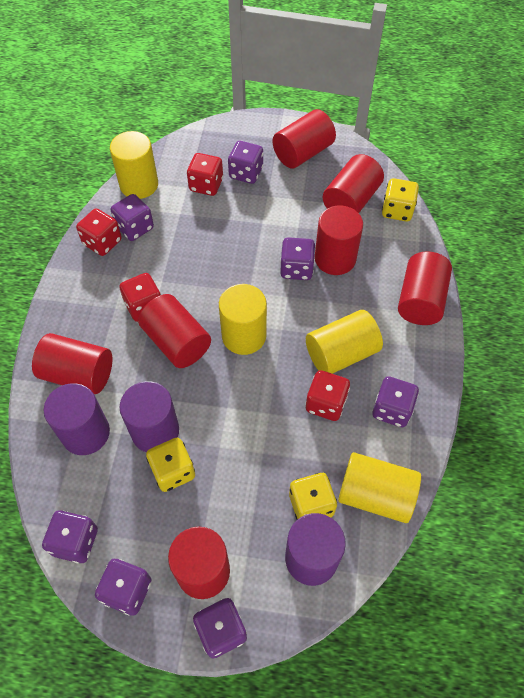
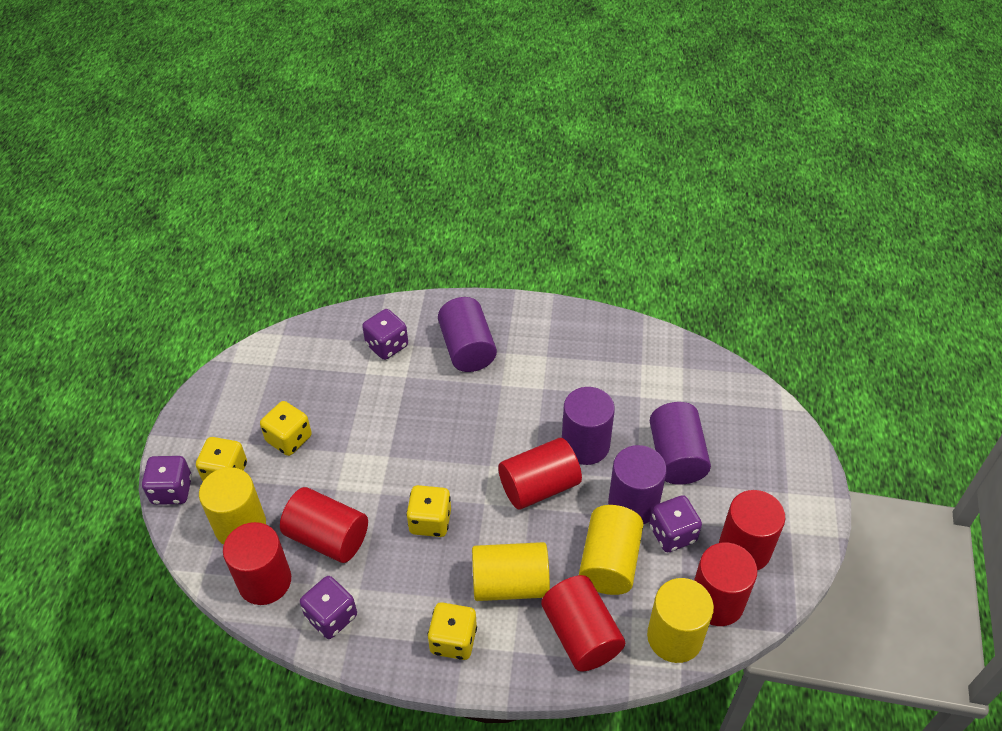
purple cylinder: [44,383,110,455] [119,381,179,452] [285,513,346,586] = 3 -> [438,297,497,372] [562,387,615,465] [608,445,667,524] [650,402,711,485] = 4
purple dice: [42,511,98,563] [95,559,152,616] [111,194,154,241] [193,598,247,659] [228,141,263,184] [280,237,316,280] [372,376,419,427] = 7 -> [142,456,192,505] [300,576,357,639] [362,309,408,360] [649,495,702,552] = 4
red cylinder: [32,333,112,394] [138,294,211,368] [168,526,230,599] [272,109,336,169] [315,206,363,275] [323,154,384,213] [398,251,452,325] = 7 -> [223,522,291,605] [280,487,368,563] [498,438,582,510] [541,575,625,672] [694,543,757,626] [719,490,785,570] = 6
red dice: [76,208,122,256] [119,273,161,322] [187,153,223,196] [306,370,350,421] = 4 -> none = 0
yellow dice: [146,438,195,492] [289,473,337,520] [382,178,419,222] = 3 -> [196,437,247,481] [260,401,312,456] [406,485,451,537] [427,602,477,660] = 4

